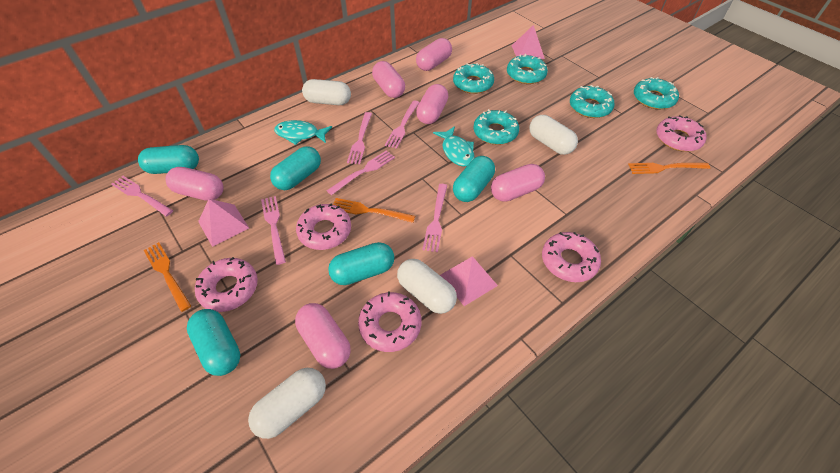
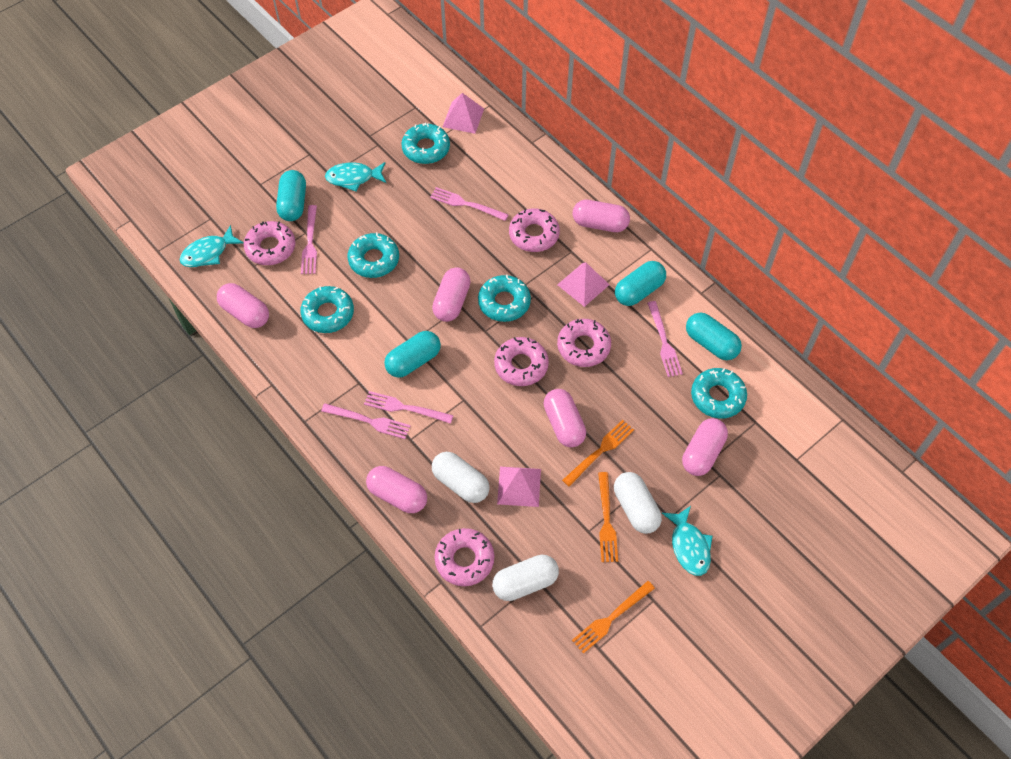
pink fork: [111,176,173,216] [261,196,286,265] [326,150,395,195] [347,112,372,164] [385,100,420,149] [422,184,447,252] = 6 -> [301,205,317,274] [321,403,411,439] [364,391,453,424] [430,187,509,221] [647,301,683,377] = 5
turquoise capsule: [138,145,199,174] [187,309,240,376] [270,146,321,190] [328,242,394,285] [453,156,495,202] = 5 -> [276,170,306,221] [384,331,441,378] [615,261,666,306] [686,313,742,360] = 4
turquoise fish: [274,120,332,145] [433,126,475,167] = 2 -> [179,225,244,267] [325,162,386,191] [662,506,713,576] = 3
white capsule: [248,368,326,439] [302,79,351,105] [397,259,457,314] [529,115,578,155] = 4 -> [432,452,490,503] [492,555,559,601] [614,472,662,534] = 3

